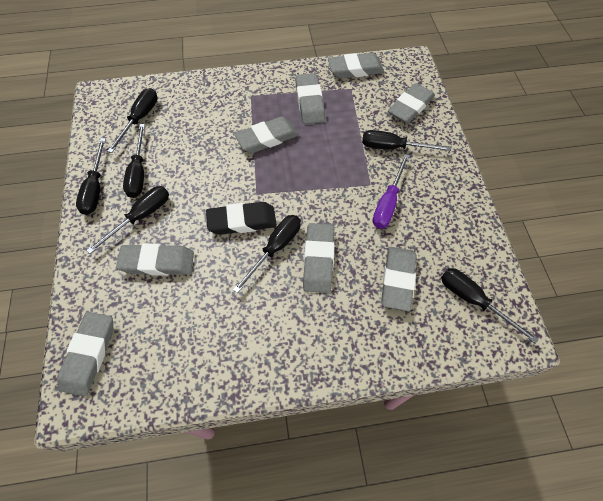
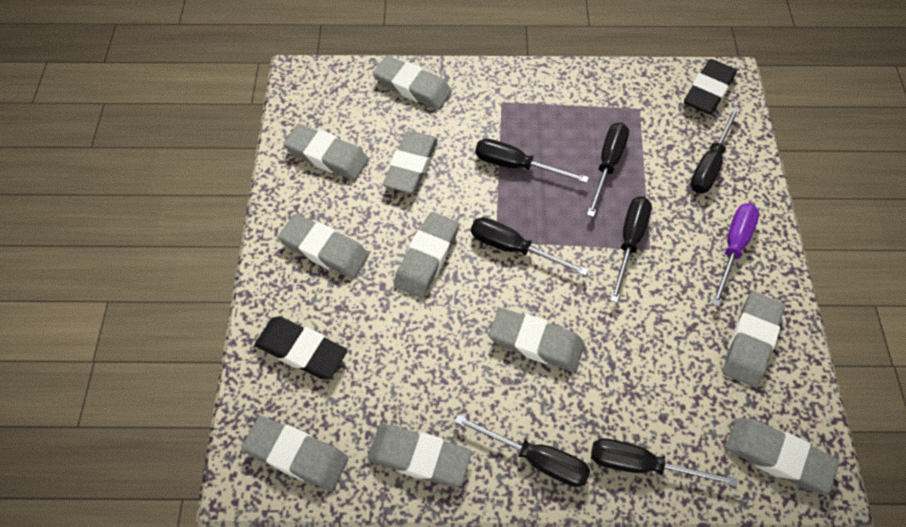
black eraser: [206,202,277,235] = 1 -> [255,316,348,379] [684,59,737,115] = 2
grey eraser: [57,312,113,396] [116,244,194,276] [235,117,298,153] [295,73,325,124] [303,223,335,293] [328,53,384,78] [381,247,417,311] [388,83,435,124] = 8 -> [241,416,348,491] [278,214,369,279] [284,124,369,180] [367,425,472,487] [373,56,452,110] [383,131,438,193] [394,212,459,298] [489,308,585,372] [723,292,784,387] [726,418,839,494] = 10

